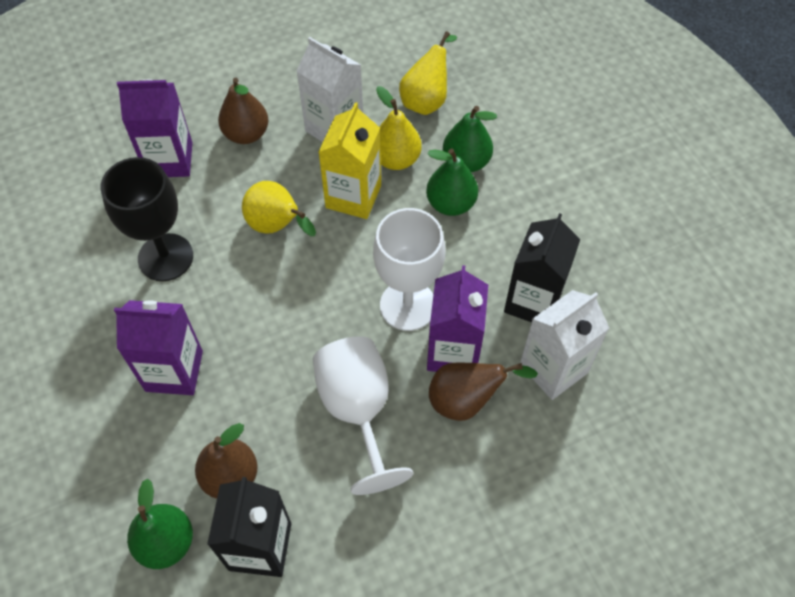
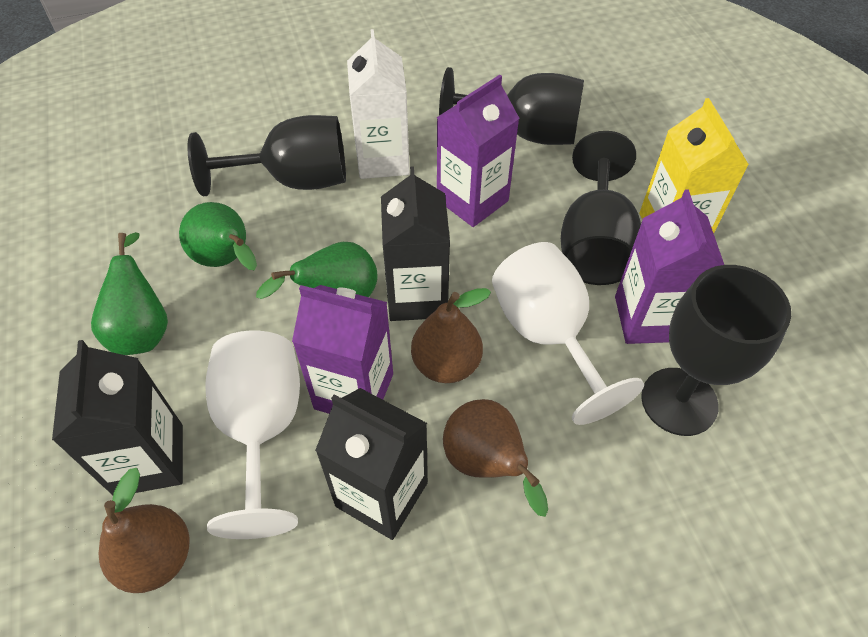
black carton: [207,477,291,577] [504,213,580,322] = 2 -> [52,340,183,495] [315,388,428,540] [381,166,450,321] = 3
black goblet: [100,157,193,281] = 1 -> [187,115,346,196] [439,67,584,145] [561,131,641,285] [641,265,791,436] = 4
white carton: [297,37,363,142] [520,290,609,400] = 2 -> [347,29,410,179] = 1
yellow pear: [242,181,316,236] [376,86,422,170] [399,31,457,115] = 3 -> none = 0

